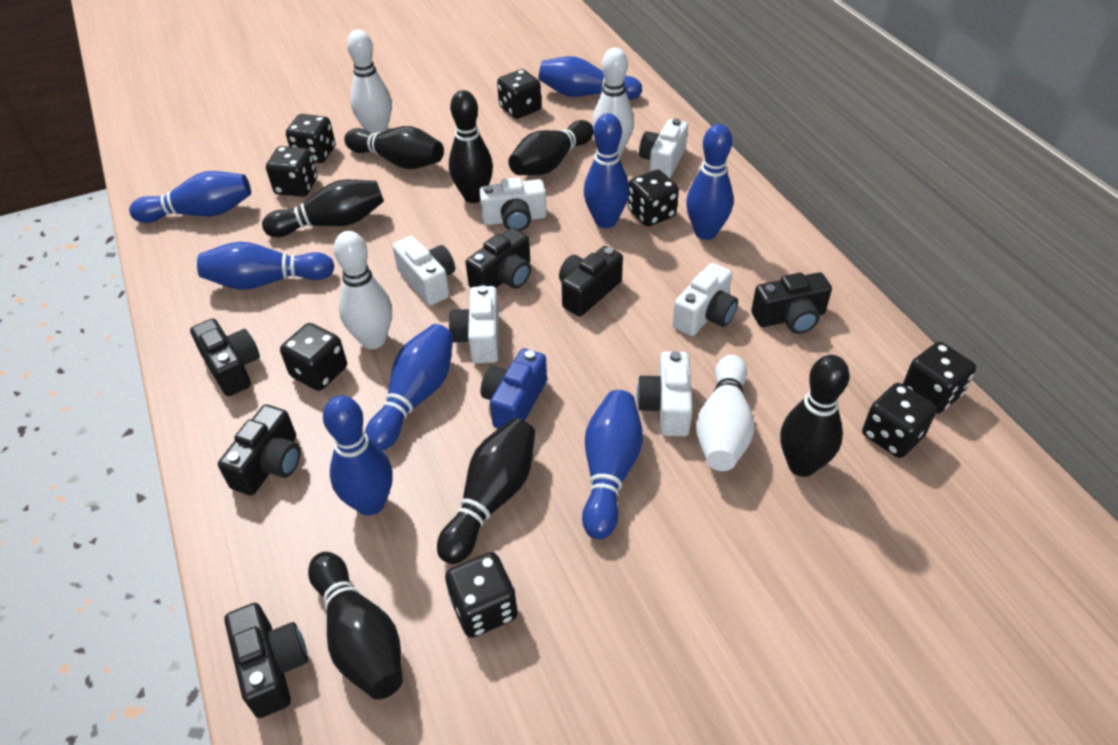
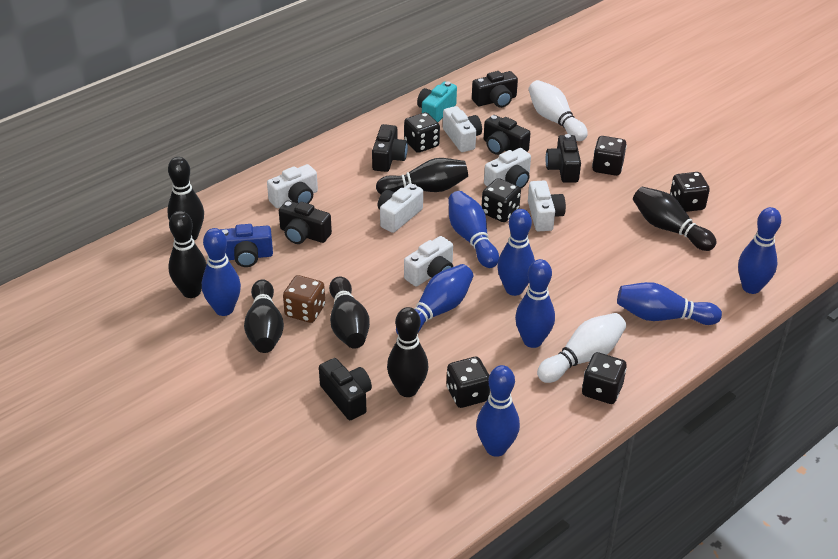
black dice: [266,146,317,197] [280,323,347,391] [286,114,336,163] [445,552,518,638] [497,69,541,119] [628,170,679,226] [862,383,937,458] [903,342,976,414] = 8 -> [404,112,440,153] [447,357,490,408] [482,178,521,222] [582,352,627,404] [592,136,627,176] [670,172,710,212] = 6
brown dice: none = 0 -> [283,275,325,323] = 1
turquoise camera: none = 0 -> [417,81,457,122] = 1
white bowling pin: [334,231,392,349] [347,29,392,133] [592,47,634,156] [696,355,754,471] = 4 -> [528,80,588,141] [537,313,626,383] = 2

